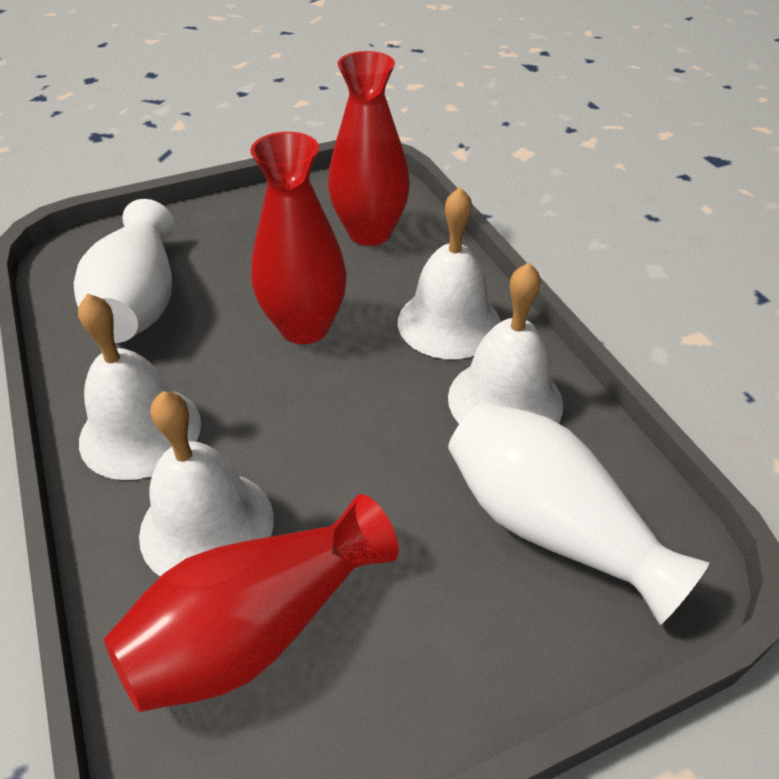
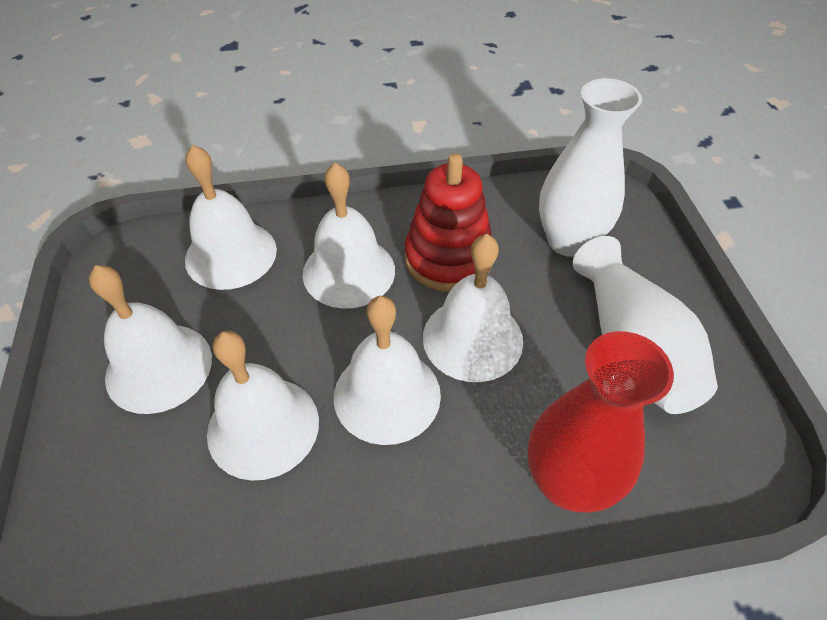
red stacking toy: none = 0 -> [404,153,492,292] = 1
red vase: [104,494,399,712] [250,132,347,344] [328,51,410,246] = 3 -> [528,331,674,512] = 1
white bell: [78,293,201,480] [139,391,274,576] [398,187,501,359] [448,262,563,424] = 4 -> [89,265,212,414] [185,145,277,290] [207,331,319,481] [303,163,395,309] [334,296,441,445] [423,234,523,382] = 6

